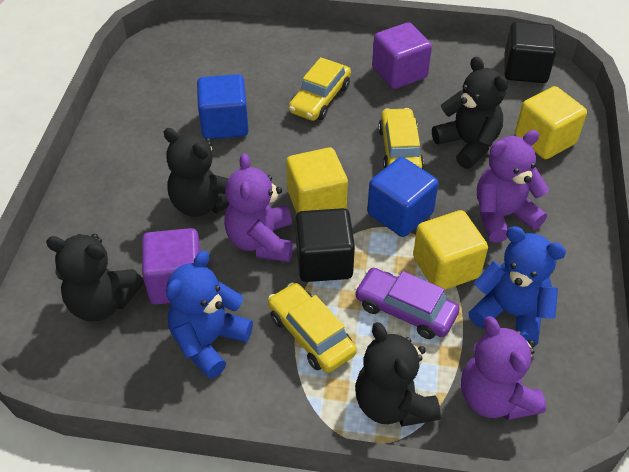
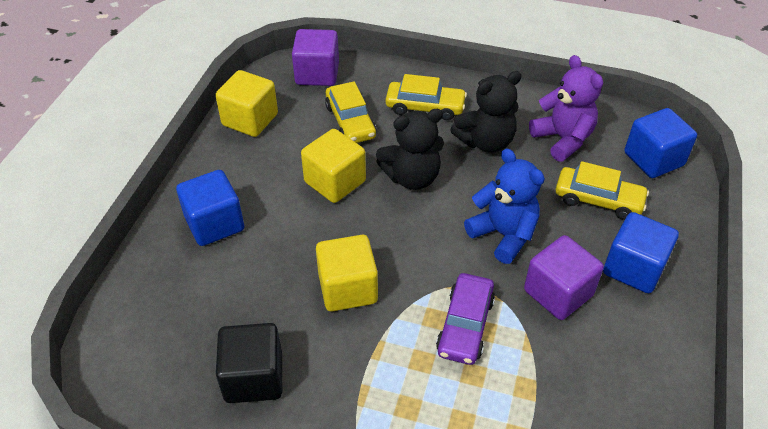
black cube: [296,208,355,282] [504,21,557,83] = 2 -> [216,323,282,403] = 1
black teddy bear: [46,234,144,322] [163,128,229,217] [355,322,441,427] [432,56,508,169] = 4 -> [376,109,444,190] [450,71,522,153] = 2
blue cube: [197,74,249,139] [367,157,439,237] = 2 -> [176,170,244,246] [603,212,679,293] [625,108,697,178] = 3
blue teddy bear: [166,251,253,379] [468,226,566,347] = 2 -> [464,148,545,264] = 1
purple teddy bear: [224,153,293,262] [461,316,546,420] [477,130,549,243] = 3 -> [529,55,603,162] = 1

